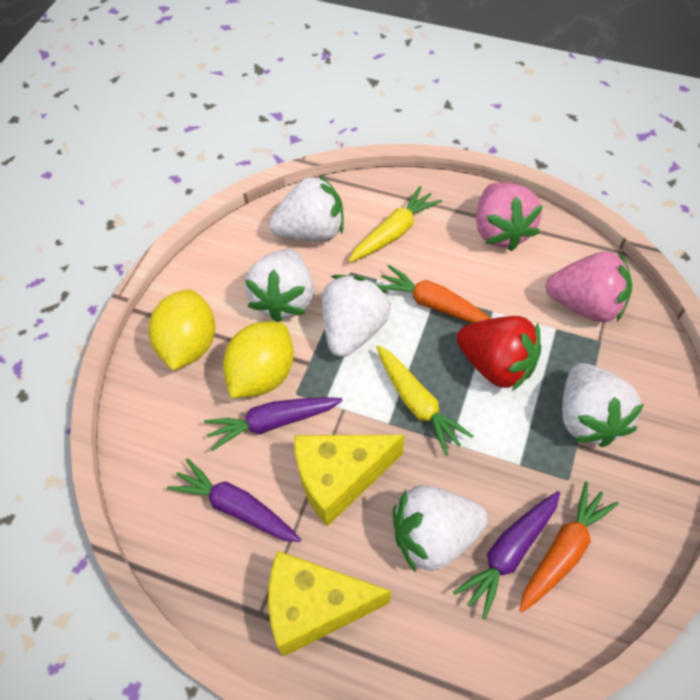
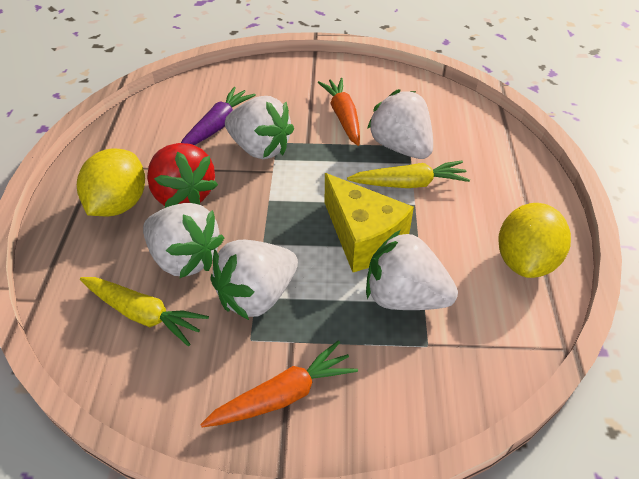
pink strawberry: [476,182,543,251] [546,252,632,322] = 2 -> none = 0
purple carrot: [167,458,301,542] [204,397,343,451] [453,491,560,619] = 3 -> [181,87,256,145] = 1
yellow cheese: [268,551,391,657] [294,435,404,527] = 2 -> [325,173,414,272] = 1

